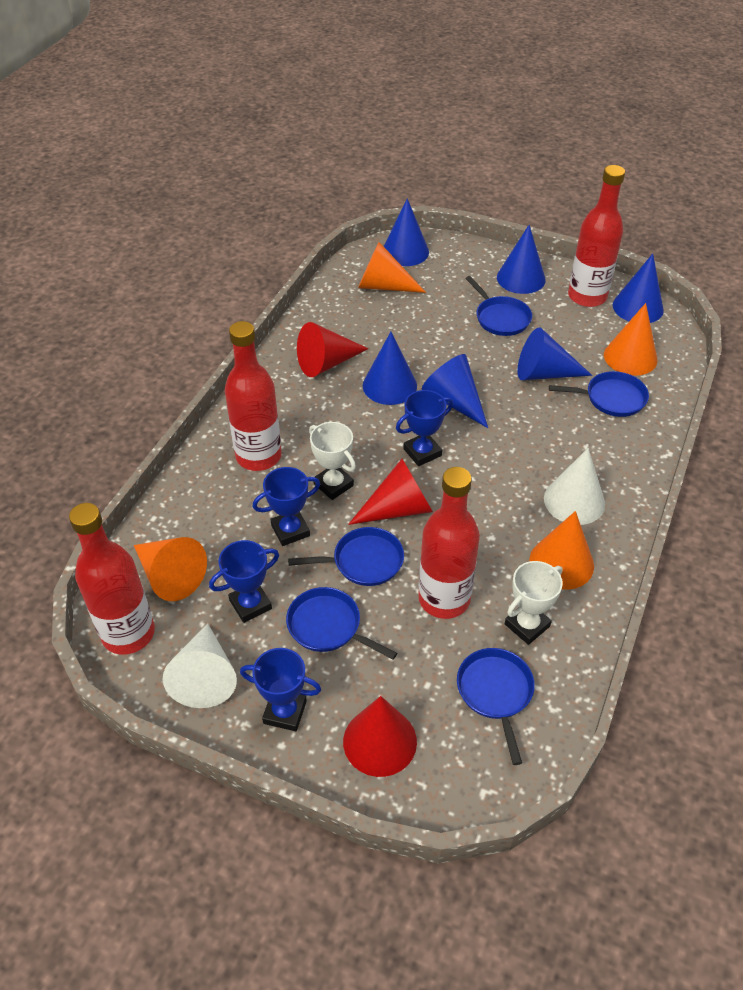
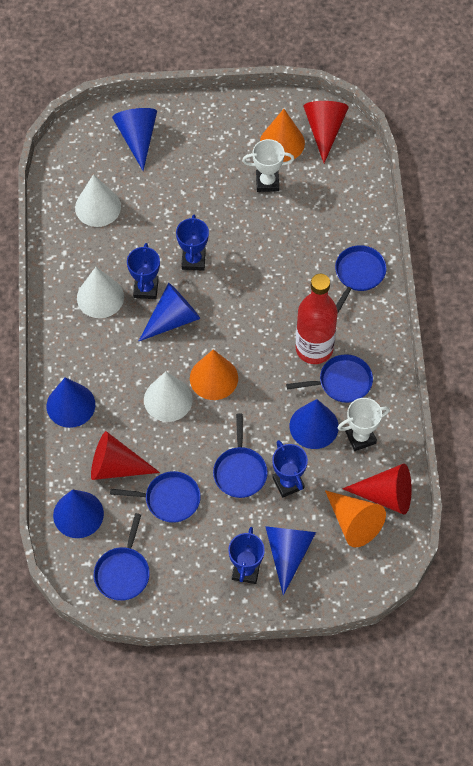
orange cone: [134,537,207,601] [358,242,426,293] [529,511,594,590] [604,303,657,376] = 4 -> [190,350,238,400] [260,109,305,162] [325,490,386,548] = 3
red bottle: [69,503,155,655] [225,321,282,471] [418,467,480,619] [568,165,625,307] = 4 -> [296,274,338,364] = 1
white cone: [163,624,237,708] [544,448,605,525] = 2 -> [75,174,121,227] [77,267,124,318] [144,372,193,422] = 3

